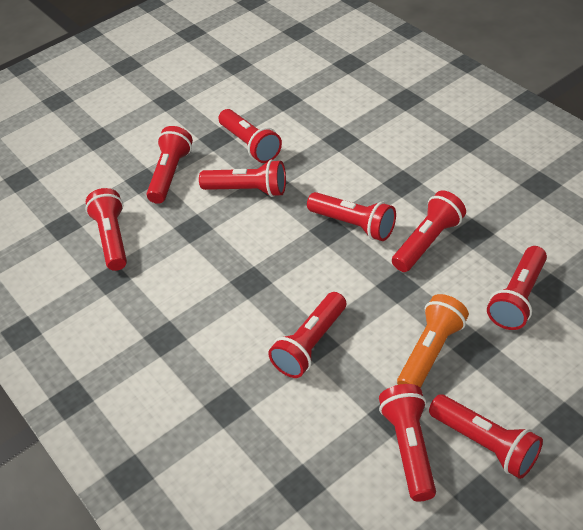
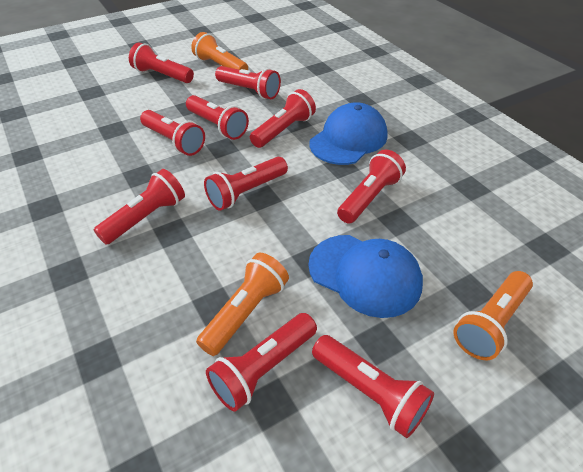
blue cap: none = 0 -> [308,235,423,318] [309,102,387,165] = 2
orange flashlight: [397,294,469,388] = 1 -> [191,32,248,70] [196,253,289,356] [453,271,533,360] = 3

